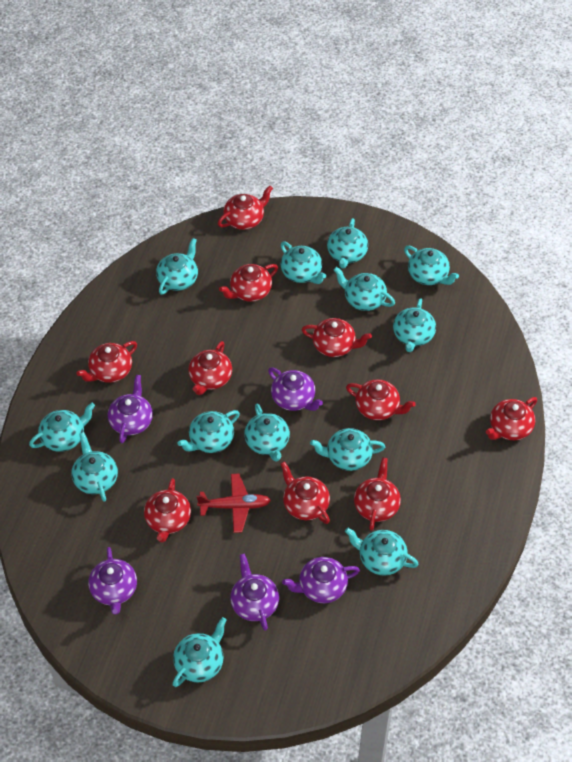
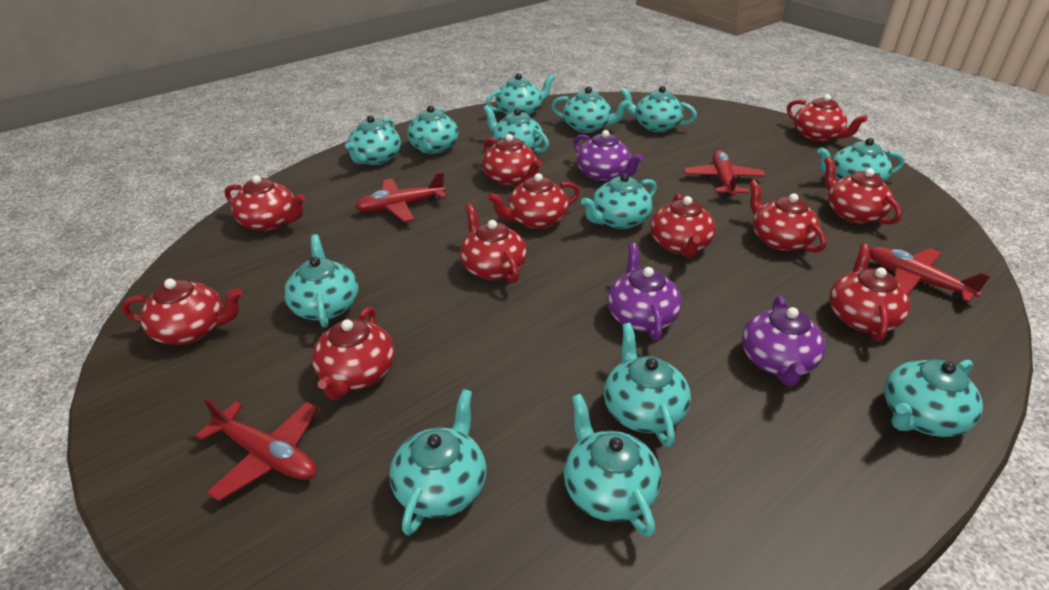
purple teapot: [88,547,137,615] [108,375,153,443] [230,554,279,631] [268,367,323,411] [282,557,360,603] = 5 -> [573,130,643,181] [607,243,682,341] [742,296,826,386] = 3
red plane: [197,474,271,533] = 1 -> [195,397,319,501] [355,172,446,222] [684,150,766,197] [870,247,990,302] = 4
red teapot: [76,341,137,383] [144,478,191,542] [188,341,232,395] [218,186,273,230] [219,264,278,302] [281,461,330,524] [302,318,372,357] [346,379,416,420] [354,457,401,531] [486,397,537,440] = 10 -> [122,278,243,345] [225,175,305,231] [312,307,394,400] [460,204,527,283] [482,134,542,186] [488,173,580,229] [651,194,716,257] [749,180,827,253] [787,94,867,142] [824,157,902,225] [829,244,910,341] = 11

